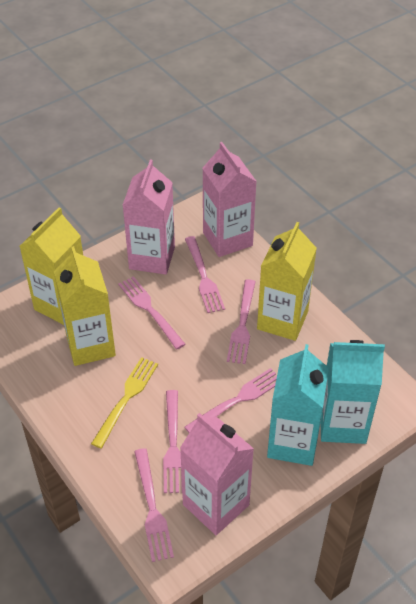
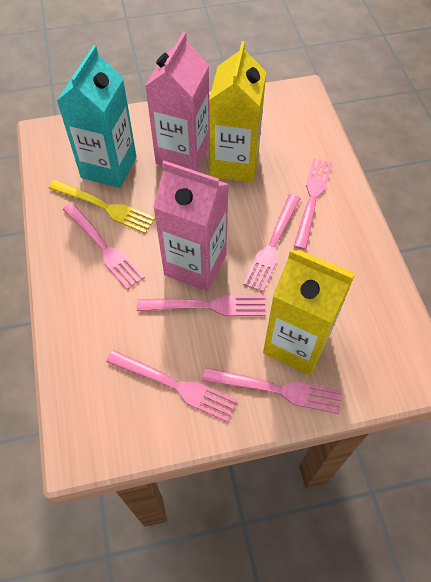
pink carton: [123,160,175,274] [180,413,254,535] [203,142,257,257] = 3 -> [145,32,210,171] [153,161,229,291] = 2
turquoise carton: [267,344,329,466] [321,340,385,444] = 2 -> [57,45,137,188] = 1
yellow carton: [19,207,83,325] [54,246,116,366] [257,222,317,341] = 3 -> [209,41,266,183] [263,249,355,375] = 2

